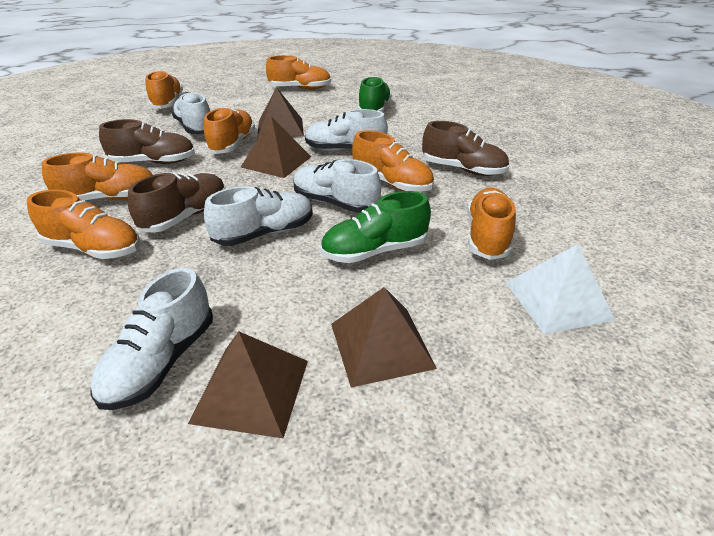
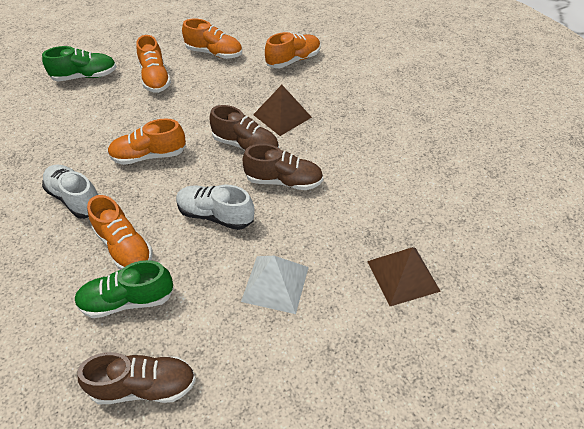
brown pyramid: [188,331,308,438] [241,117,311,178] [257,87,304,139] [331,287,437,388] = 4 -> [253,85,312,136] [367,247,441,306] = 2
orange shoe: [27,190,140,259] [42,152,152,200] [145,70,183,109] [204,107,255,154] [266,55,331,90] [352,130,434,192] [467,188,516,260] = 7 -> [87,195,153,270] [108,118,186,165] [136,35,171,93] [182,19,242,59] [265,32,321,68] = 5
white shoe: [90,268,213,410] [171,92,210,134] [204,186,313,246] [293,159,381,213] [305,109,388,151] = 5 -> [42,164,98,219] [176,185,254,230] = 2

